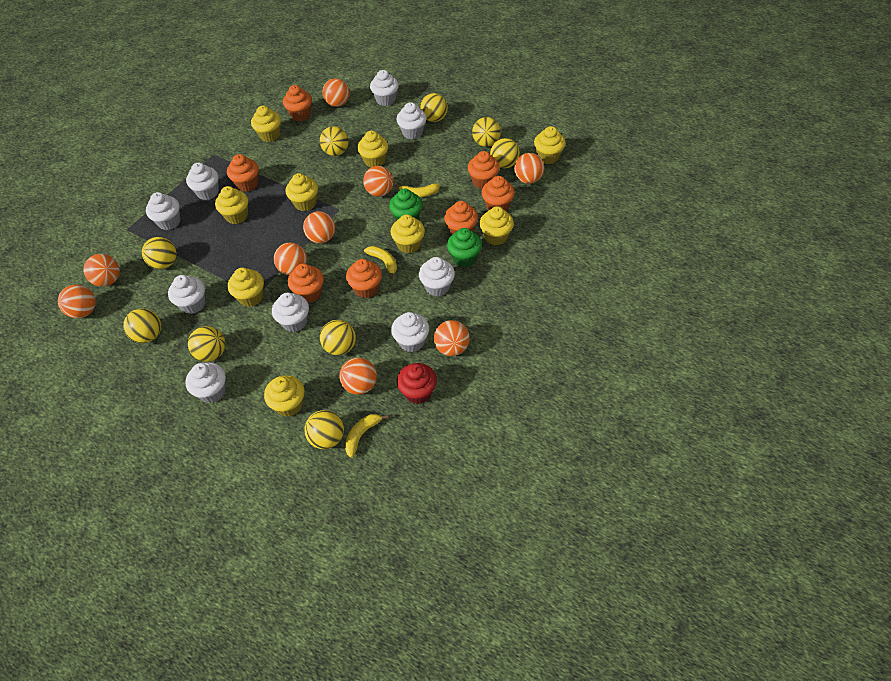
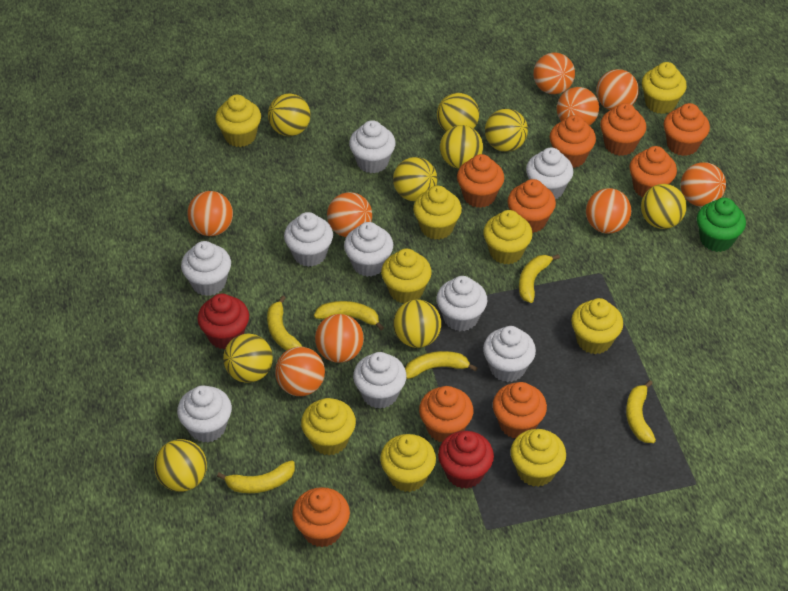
green cupcake: [389,189,423,221] [447,228,482,267] = 2 -> [697,198,746,252] = 1
orange cupcake: [227,154,259,192] [283,85,312,121] [288,264,324,303] [346,259,382,298] [444,201,478,235] [468,151,500,189] [481,176,515,211] = 7 -> [292,487,350,547] [419,386,473,442] [457,154,504,208] [493,382,547,438] [508,179,556,233] [550,115,596,168] [600,103,646,156] [629,146,677,197] [664,103,710,156] = 9
red cupcake: [397,363,437,404] = 1 -> [197,294,249,349] [438,431,494,489] = 2
yellow banana: [345,414,388,458] [364,246,397,279] [395,183,440,197] = 3 -> [217,460,295,493] [267,295,303,351] [314,301,384,330] [405,351,477,379] [519,254,560,303] [626,380,656,443] = 6

